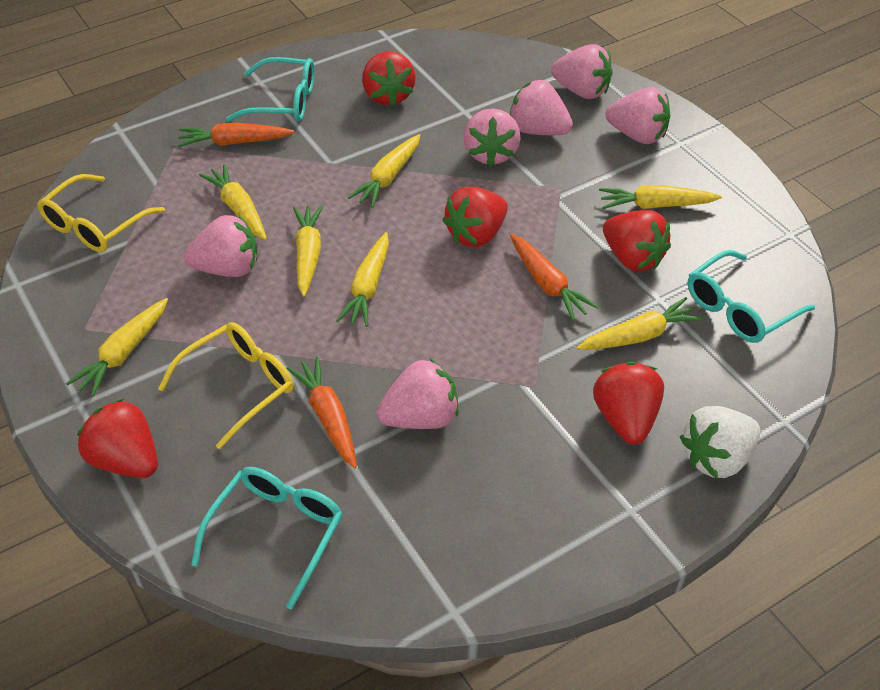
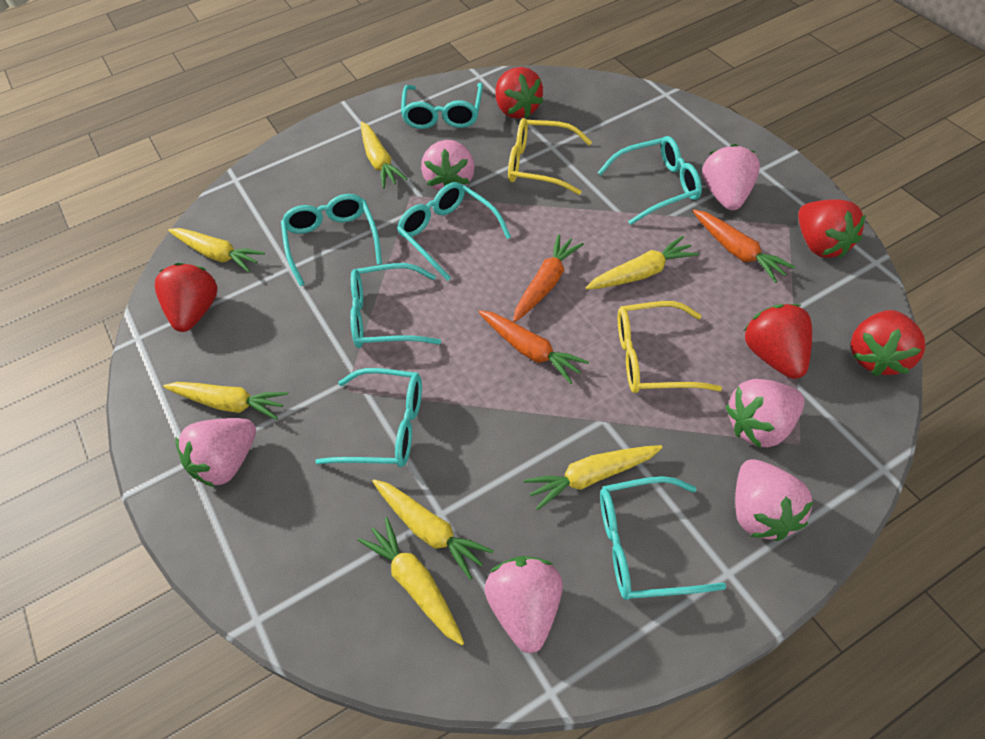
turquoise glasses: [191,467,343,610] [226,57,315,122] [688,250,815,343] = 3 -> [281,194,382,286] [315,368,422,467] [350,263,441,348] [397,182,511,281] [401,83,483,129] [597,136,702,225] [600,476,726,600] = 7
white strawberry: [680,406,761,478] = 1 -> none = 0

